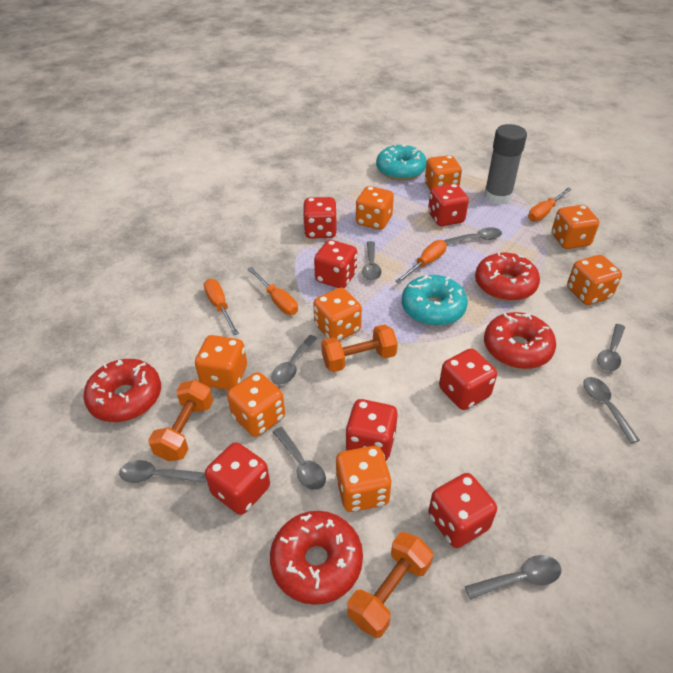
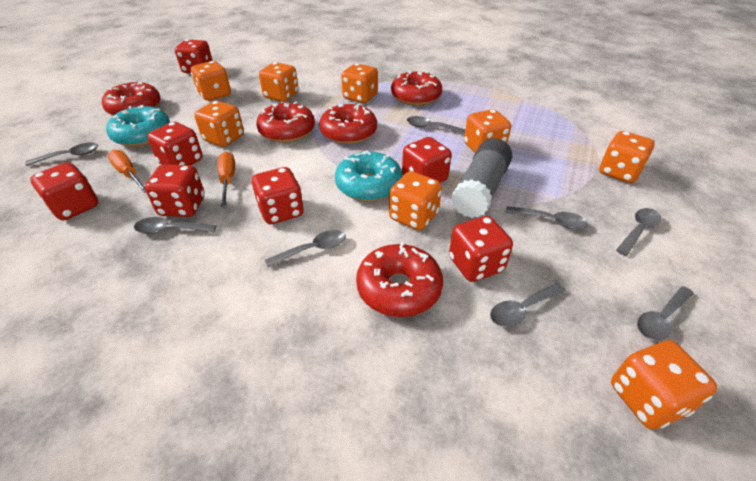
orange dumbbell: [148,380,213,461] [321,324,398,372] [347,532,433,638] = 3 -> none = 0
orange screwdriver: [204,279,239,335] [248,267,298,315] [395,240,447,283] [528,188,572,221] = 4 -> [108,150,146,193] [217,152,235,208] = 2
red donut: [83,359,161,422] [270,511,363,605] [475,252,540,301] [484,312,556,369] = 4 -> [102,81,161,116] [256,101,315,143] [319,103,377,144] [356,242,443,317] [391,71,442,106] = 5

